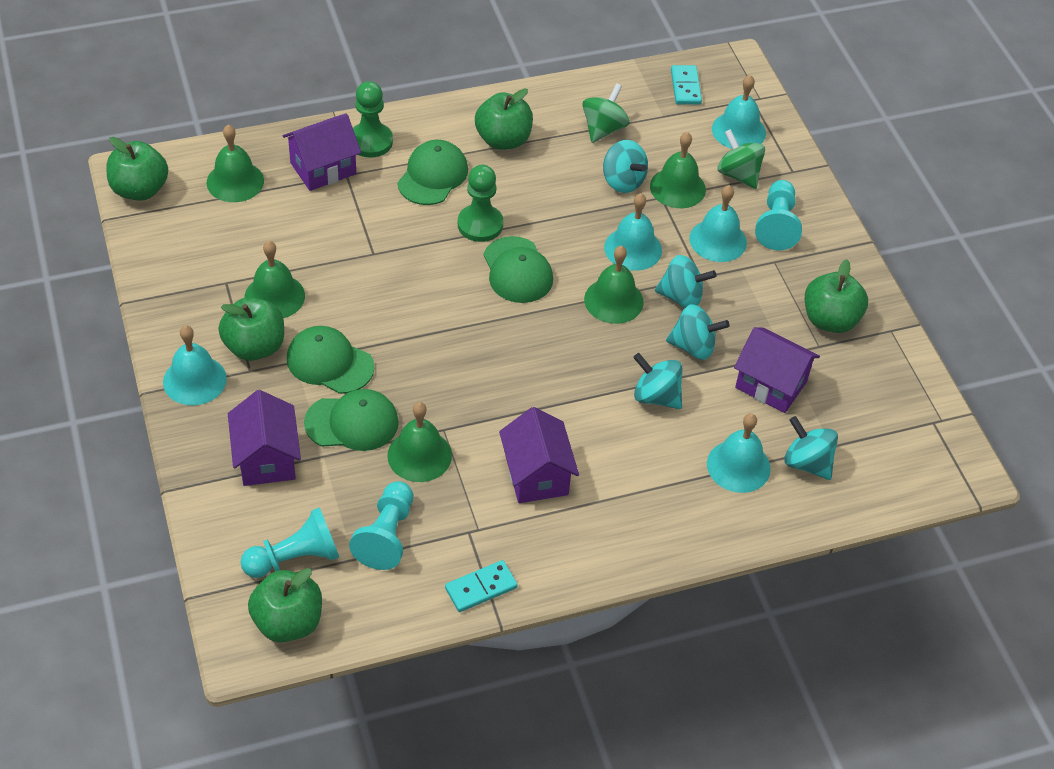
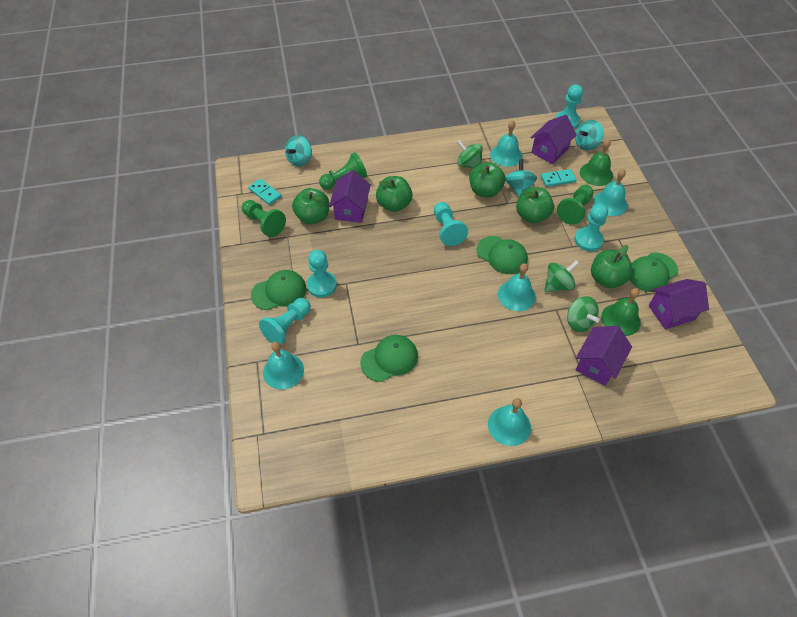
green bell: [206,125,264,202] [245,241,305,318] [387,402,452,482] [584,246,644,324] [650,132,706,208] = 5 -> [580,139,613,186] [601,288,641,336] = 2
green pawn: [353,81,393,158] [458,165,503,242] = 2 -> [242,200,286,237] [319,152,367,190] [557,185,593,225] = 3
green spinning top: [582,83,630,143] [717,129,765,189] = 2 -> [457,139,482,168] [544,260,579,292] [567,296,600,332] = 3
turquoise pawn: [241,507,339,578] [349,481,413,570] [755,180,802,250] = 3 -> [259,298,311,345] [307,250,337,297] [434,202,468,246] [556,84,583,129] [574,204,608,251] = 5
turquoise spinning top: [603,140,648,193] [633,353,682,409] [655,255,717,308] [666,304,730,360] [784,416,838,480] = 5 -> [285,135,312,167] [505,159,537,197] [575,120,604,150] = 3

